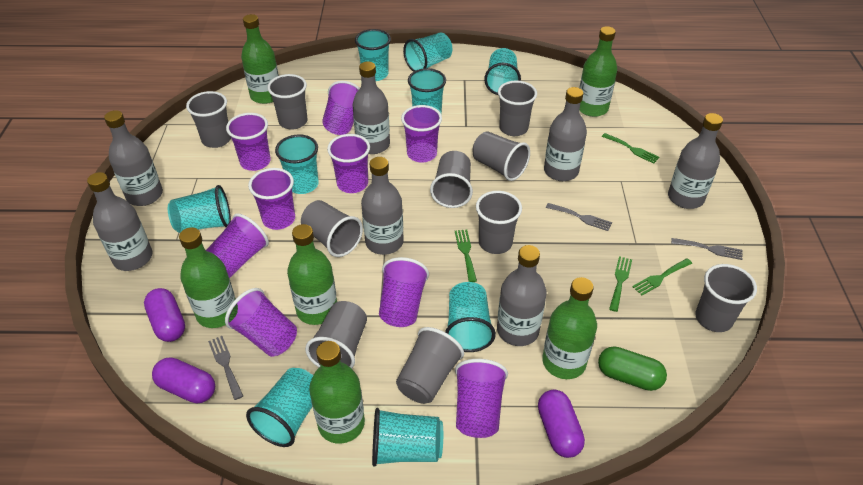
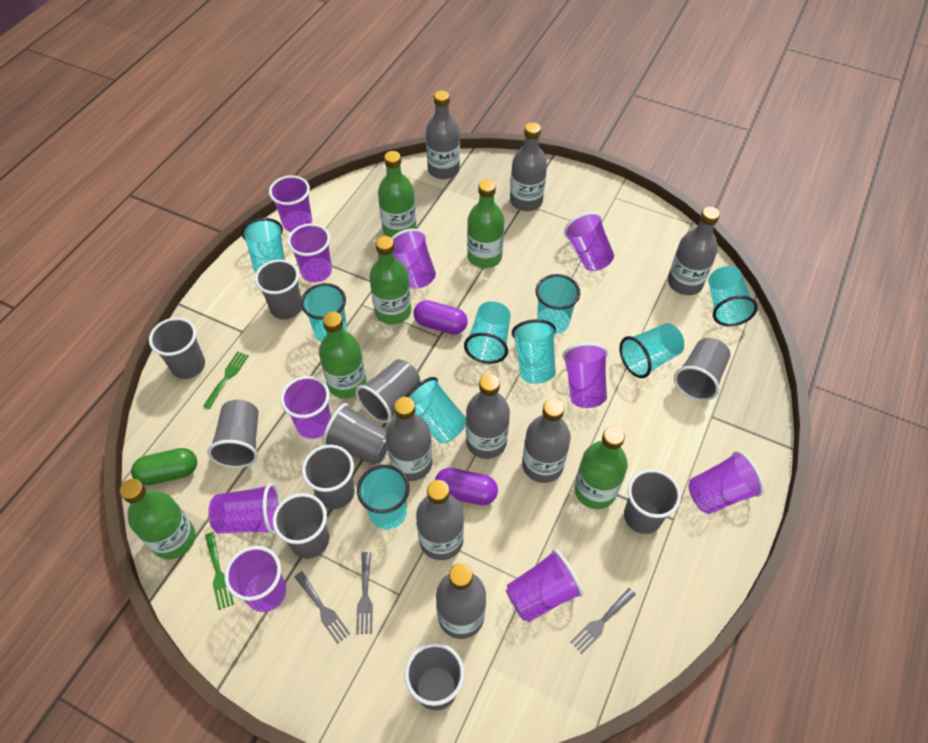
green fork: [455,229,477,282] [602,133,660,164] [609,256,632,312] [632,258,692,296] = 4 -> [203,351,249,409] [205,532,234,610] = 2
grey bottle: [87,172,153,271] [104,110,163,206] [353,62,390,154] [361,157,404,255] [497,245,547,346] [544,87,587,181] [668,113,723,209] = 7 -> [386,397,432,481] [416,480,464,560] [426,90,460,179] [436,563,486,639] [466,374,510,459] [510,122,547,211] [522,399,571,483] [668,206,720,295] = 8
purple capsule: [144,288,185,342] [152,357,215,403] [538,389,585,458] = 3 -> [414,300,468,335] [435,468,498,505] = 2
purple cup: [206,214,269,278] [225,288,297,357] [226,113,271,171] [248,168,295,230] [322,81,360,135] [327,134,370,193] [379,257,429,327] [401,105,442,163] [455,359,508,438] = 9 -> [208,483,281,535] [224,546,286,612] [269,175,312,232] [280,376,331,439] [287,224,332,282] [392,229,436,288] [506,549,584,622] [562,343,608,408] [564,212,614,271] [688,451,764,514] = 10

